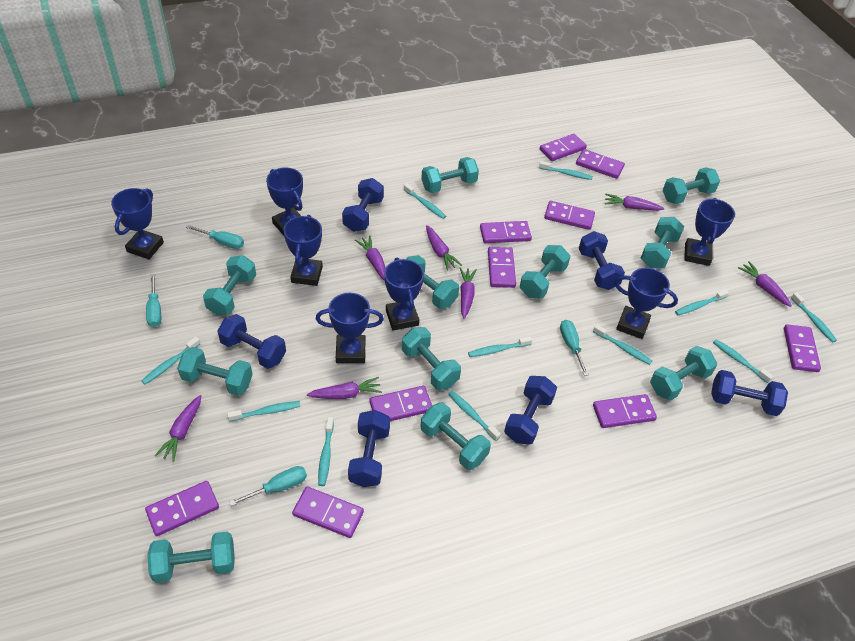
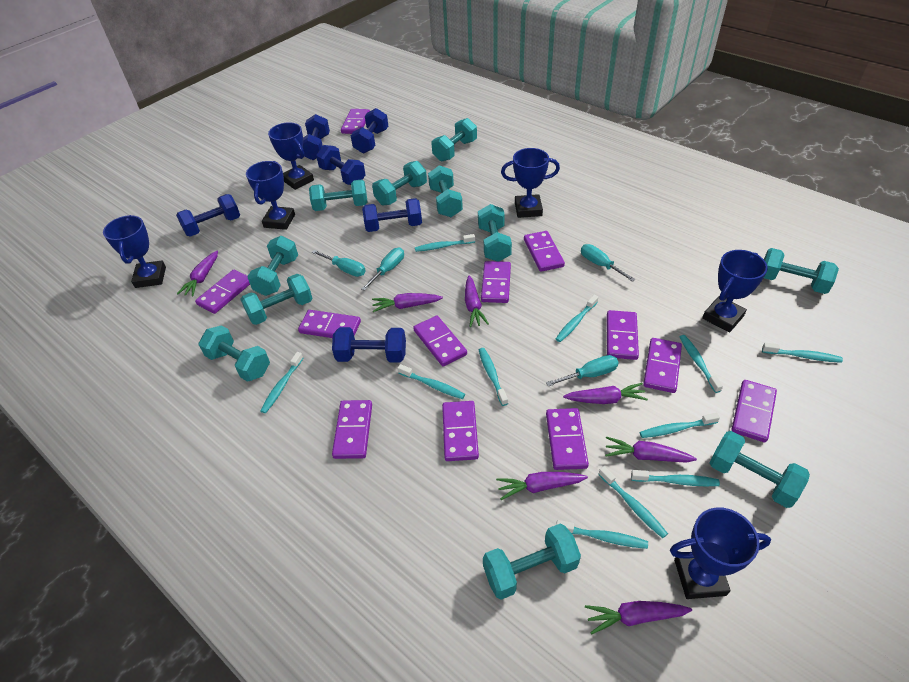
blue trophy: [111,188,164,259] [266,168,303,235] [283,215,323,286] [316,293,384,363] [384,257,424,330] [615,268,678,339] [684,198,735,266] = 7 -> [103,215,166,288] [246,161,295,230] [268,122,314,190] [501,148,560,218] [670,507,771,599] [702,250,768,332] = 6
purple domino: [145,481,219,536] [292,487,364,538] [369,386,432,421] [480,221,532,243] [488,247,516,288] [540,134,587,161] [544,201,595,230] [576,149,625,179] [593,394,657,428] [784,324,821,372] = 10 -> [195,269,250,314] [298,310,361,338] [332,400,372,459] [341,109,370,134] [413,315,467,367] [442,401,479,461] [481,261,511,303] [524,231,565,272] [546,408,589,470] [607,310,639,360] [643,338,682,393] [732,380,777,442] = 12

